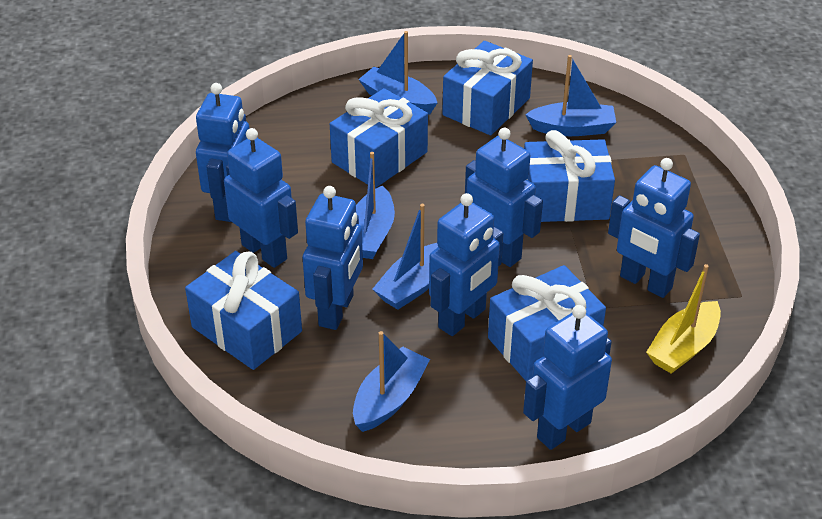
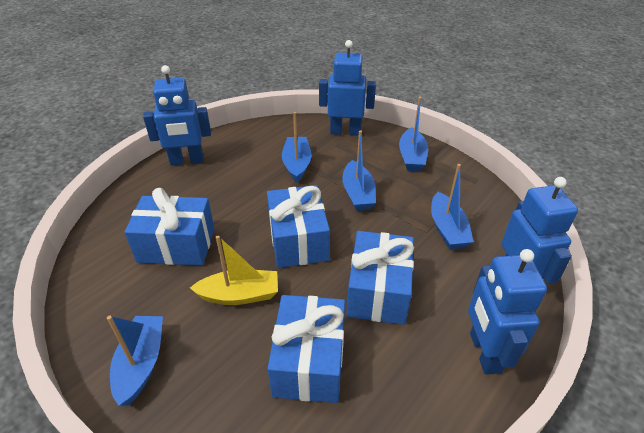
blue gift: [185,251,302,370] [330,88,428,188] [442,41,533,135] [488,265,606,381] [524,130,615,222] = 5 -> [124,188,214,265] [267,185,330,268] [268,295,345,403] [347,231,414,325] = 4
blue robot: [196,83,249,222] [224,128,298,268] [302,186,363,330] [429,193,503,336] [465,128,543,267] [523,305,612,450] [608,158,700,298] = 7 -> [143,65,211,166] [319,40,376,136] [468,249,547,375] [501,177,578,284] = 4

